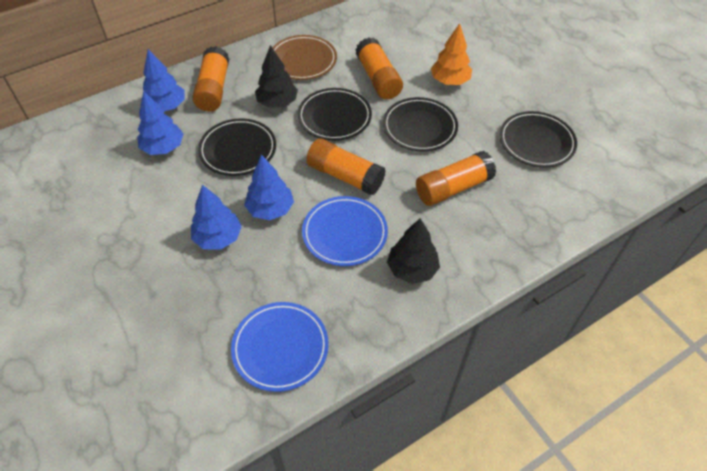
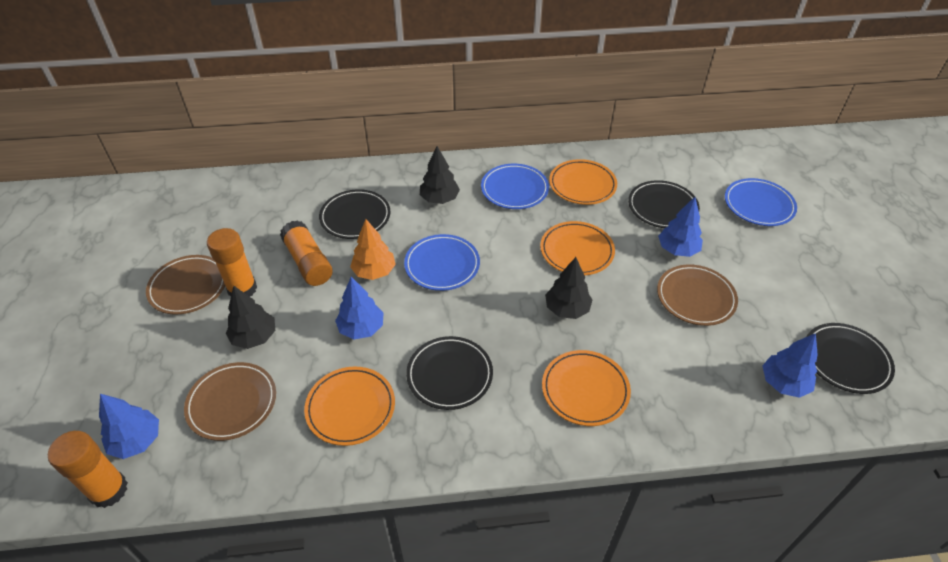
black tree: [255,45,298,108] [387,218,440,284] = 2 -> [226,286,275,349] [420,146,460,204] [545,257,592,319] = 3
blue plate: [231,302,329,392] [302,196,388,266] = 2 -> [404,234,480,291] [481,164,549,209] [725,178,797,226] = 3
brown plate: [272,35,337,80] = 1 -> [146,255,225,315] [184,362,276,441] [657,264,738,326] = 3
orange glue stick: [192,46,230,111] [306,138,386,195] [355,37,403,99] [416,151,496,206] = 4 -> [48,431,128,508] [207,228,257,297] [280,220,333,286] = 3
orange plate: none = 0 -> [304,367,395,446] [540,221,615,275] [542,350,631,426] [549,159,617,205] = 4

